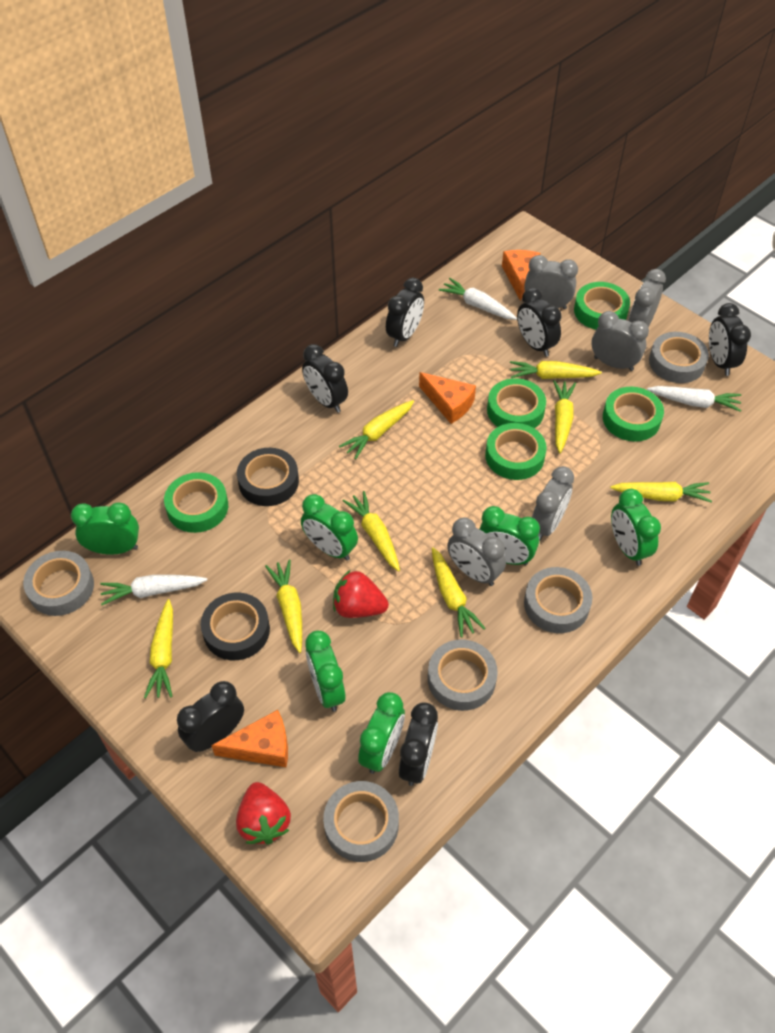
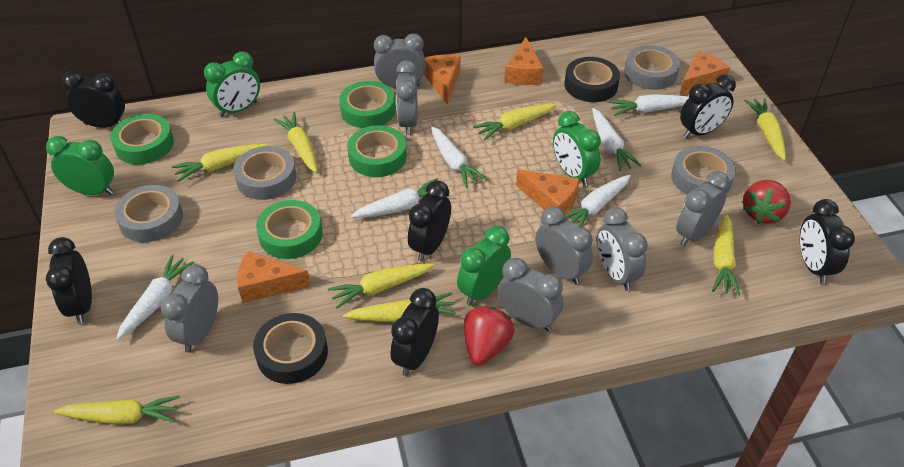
green clock: [71,502,139,555] [301,494,358,561] [305,631,346,712] [358,692,405,774] [479,506,540,565] [611,489,661,566] = 6 -> [46,136,114,195] [204,51,260,117] [457,226,511,306] [553,111,601,186] = 4
green tape: [164,472,228,533] [485,423,547,480] [487,378,546,428] [574,282,630,330] [603,387,664,441] = 5 -> [110,114,174,164] [256,200,323,259] [339,81,396,128] [347,125,407,177] = 4
grey clock: [447,518,506,586] [524,255,578,309] [532,466,574,541] [591,311,649,371] [628,269,666,327] = 5 -> [161,264,218,353] [374,33,426,88] [396,60,418,135] [498,258,563,332] [535,206,593,285] [597,207,648,291] [676,171,730,246] = 7
grey tape: [23,551,94,616] [323,781,399,862] [428,640,498,711] [524,567,592,633] [649,332,709,383] = 5 -> [114,185,183,242] [233,146,296,200] [624,45,680,90] [671,146,736,195] = 4
orange cheese: [211,710,288,767] [419,372,476,424] [502,250,540,301] = 3 -> [237,251,311,303] [424,54,461,105] [504,37,544,85] [516,169,579,215] [679,51,730,96] = 5
white carrot: [100,575,207,605] [439,278,517,320] [647,386,741,412] = 3 -> [116,254,194,340] [351,178,438,218] [431,126,487,188] [564,175,631,227] [592,108,641,171] [608,94,689,116] = 6

